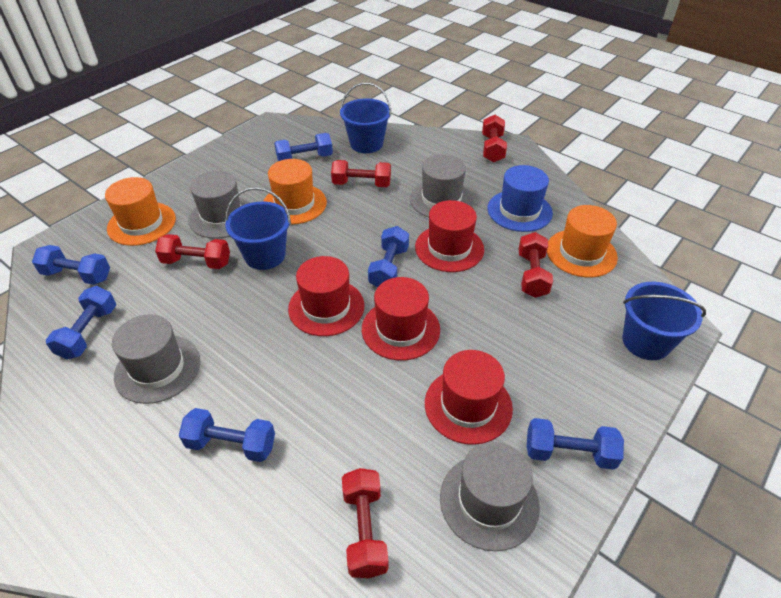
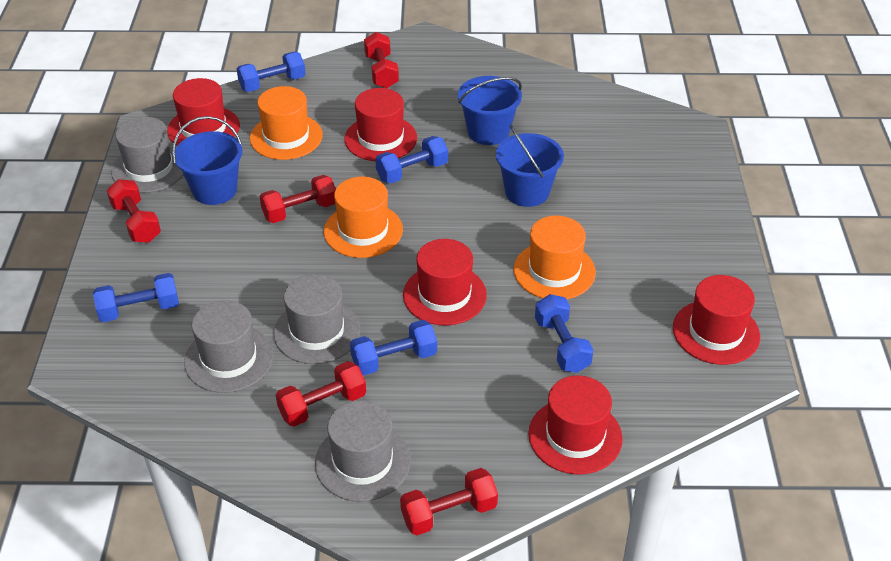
blue dumbbell: [32,245,110,285] [46,286,116,360] [179,408,275,462] [274,133,333,161] [368,226,409,288] [527,418,624,470] = 6 -> [93,273,179,322] [237,52,305,92] [350,320,437,375] [375,136,448,184] [535,294,594,373] = 5
blue hat: [487,165,553,232] = 1 -> none = 0
red hat: [288,256,364,336] [362,277,440,360] [415,200,484,272] [425,350,513,445] = 4 -> [167,78,240,146] [345,88,417,161] [403,239,487,326] [528,376,623,475] [673,275,760,365] = 5

